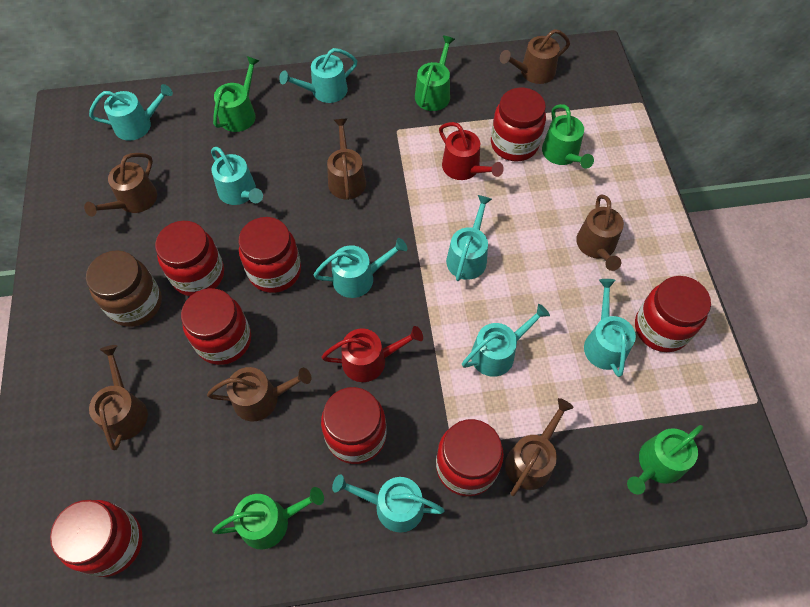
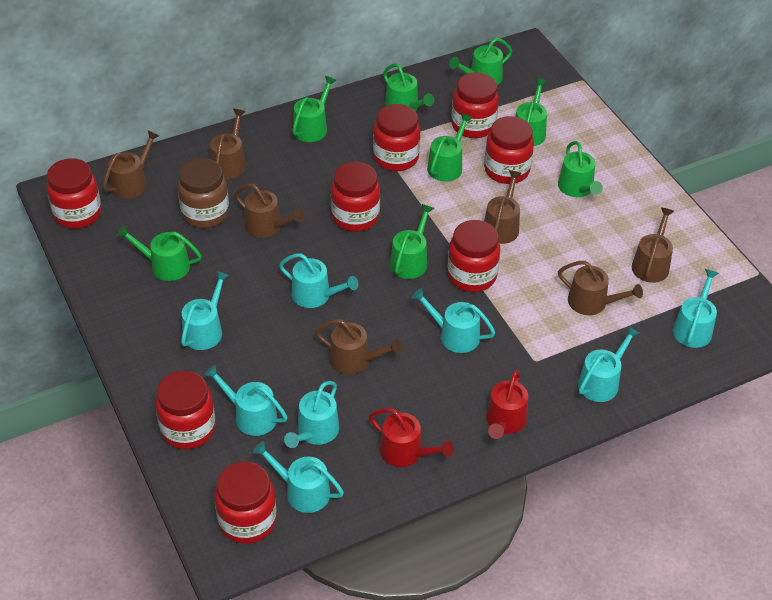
green watering can: [212,487,324,549] [213,56,260,132] [415,35,455,111] [542,104,594,169] [627,425,703,495] = 5 -> [116,225,202,281] [292,76,337,142] [383,63,434,111] [390,204,434,279] [427,113,472,182] [449,38,512,85] [515,79,547,146] [558,141,603,197] = 8

